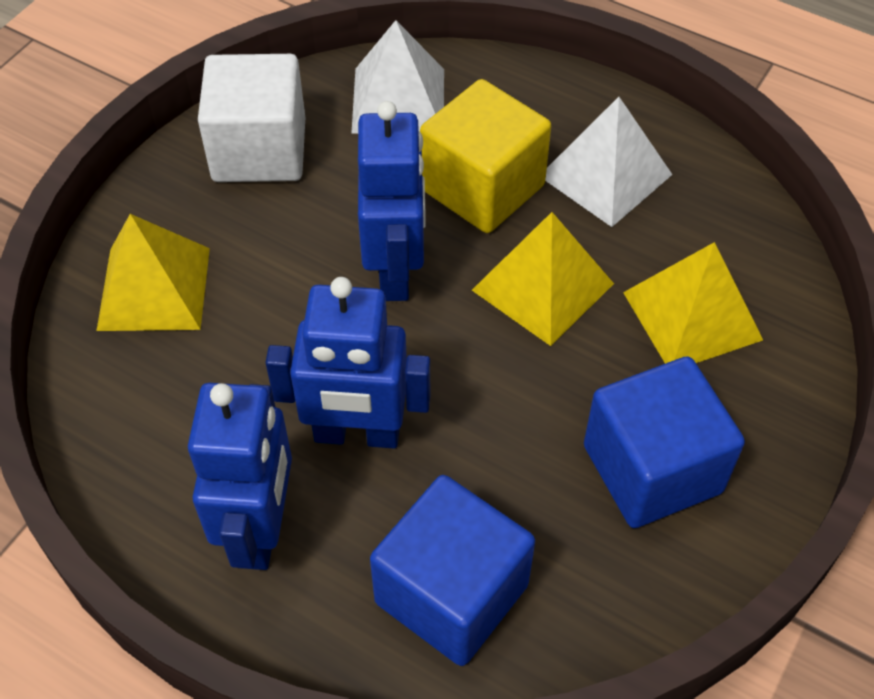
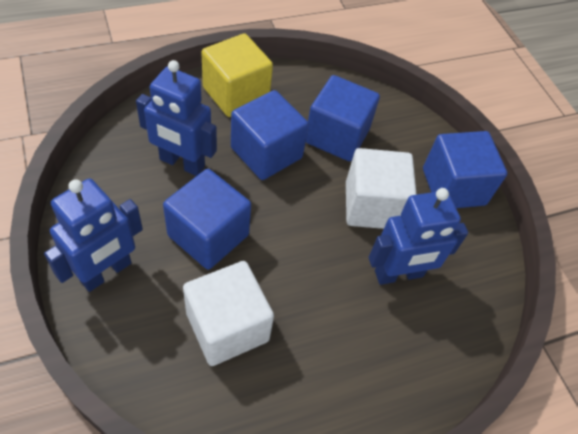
blue cube: [370,475,535,666] [584,356,745,528] = 2 -> [163,169,251,270] [231,90,309,180] [306,75,380,161] [423,131,507,208] = 4
white cube: [198,54,305,182] = 1 -> [183,261,274,366] [346,148,417,229] = 2
white pyramid: [351,20,444,134] [545,97,673,227] = 2 -> none = 0
yellow pyramid: [96,214,210,331] [472,212,614,346] [623,242,763,364] = 3 -> none = 0

